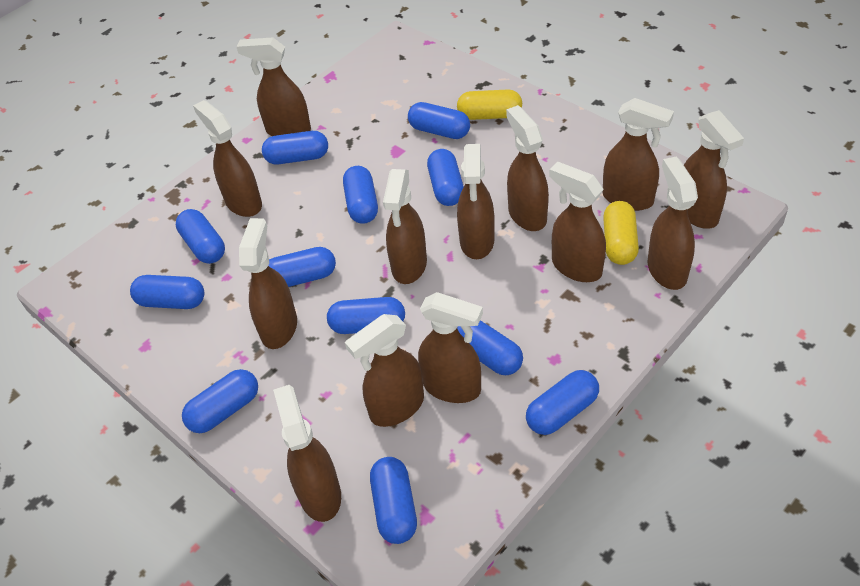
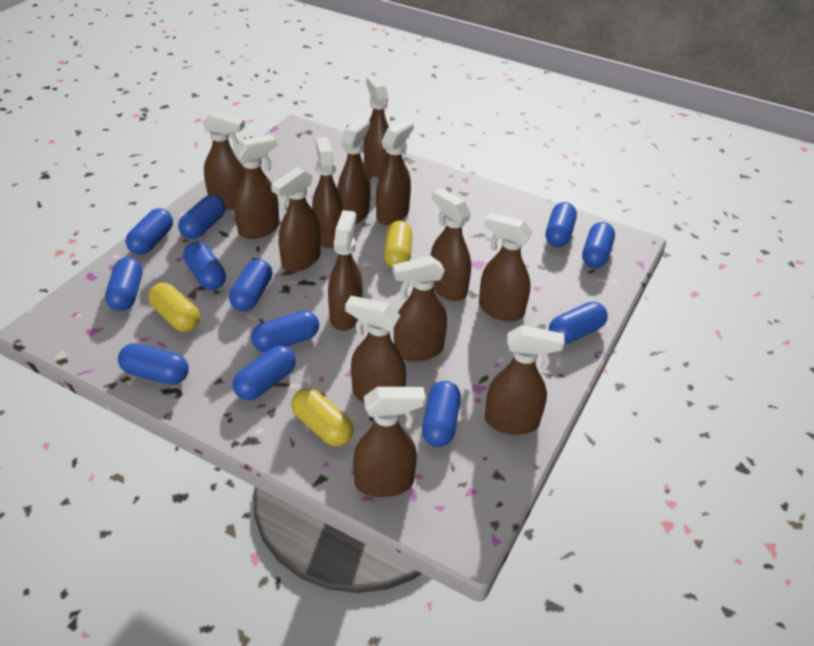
brown spray bottle: [193,100,262,217] [236,37,311,136] [239,218,297,349] [273,385,341,522] [345,314,424,427] [383,169,427,284] [418,292,483,403] [457,144,495,259] [506,105,549,231] [549,161,606,282] [602,98,674,211] [648,156,698,290] [684,110,744,228] = 13 -> [202,111,245,210] [233,134,279,239] [271,167,320,272] [312,137,343,248] [328,210,363,331] [337,118,371,224] [345,296,406,403] [353,387,426,497] [364,76,389,178] [376,119,414,225] [392,256,447,362] [430,188,471,301] [479,213,533,321] [485,325,564,435] = 14
yellow capsule: [457,90,522,120] [603,201,639,265] = 2 -> [148,283,200,332] [291,388,354,447] [384,221,413,268] = 3

